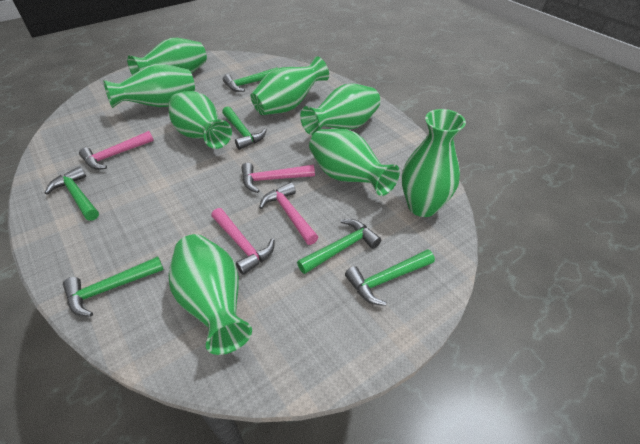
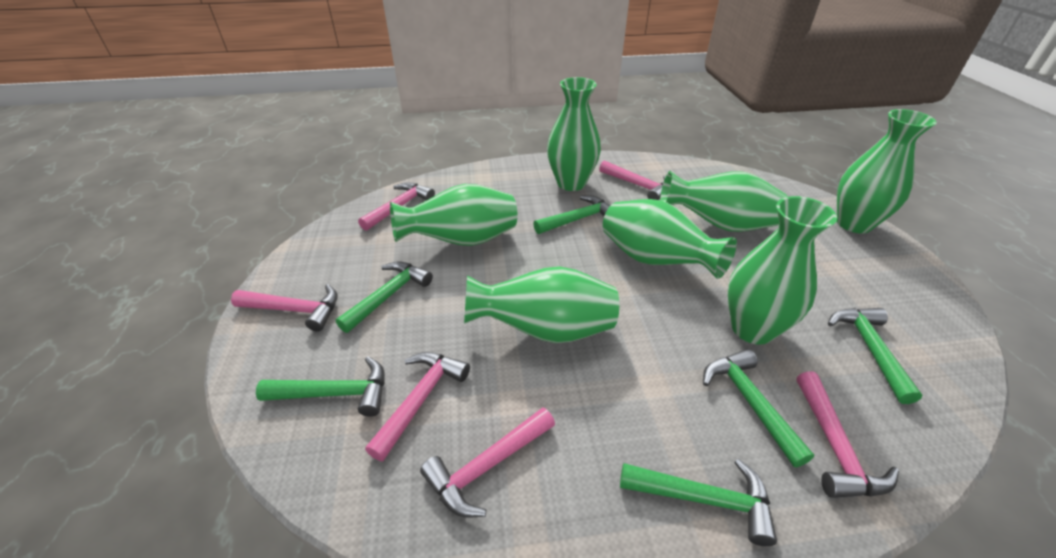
green vase: [103,64,195,108] [127,38,207,75] [168,234,252,355] [169,91,232,149] [251,56,329,115] [300,83,380,135] [309,129,400,196] [402,109,466,217] = 8 -> [390,184,517,246] [464,266,619,343] [547,77,601,191] [603,199,737,279] [660,171,788,232] [728,196,837,345] [837,109,937,234] = 7
pink hammer: [79,131,154,170] [211,208,274,275] [241,163,315,193] [259,182,318,245] = 4 -> [231,284,338,332] [358,182,435,231] [365,352,470,461] [420,407,555,517] [599,160,666,200] [797,371,899,498] = 6

